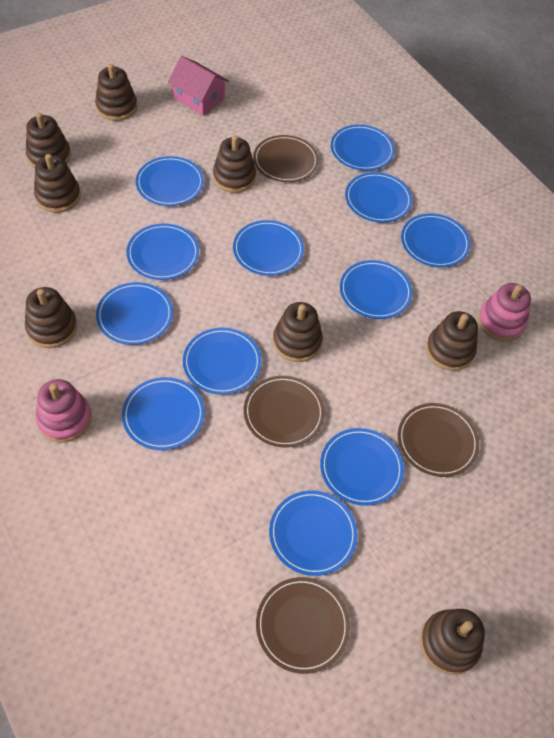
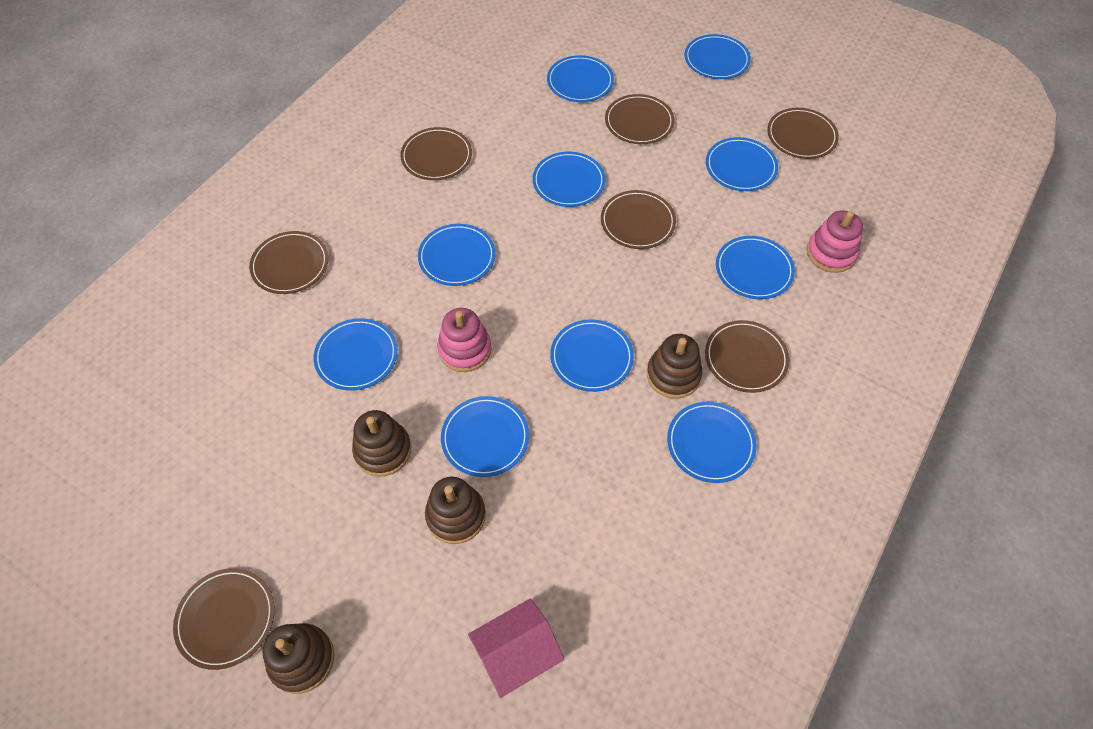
blue plate: [96,282,173,345] [122,377,205,450] [126,224,199,280] [136,156,204,206] [183,328,261,395] [233,220,304,276] [269,491,358,576] [320,428,404,506] [331,125,395,171] [340,260,413,319] [345,172,412,223] [401,213,471,267] = 12 -> [313,318,398,391] [418,224,496,286] [441,396,529,477] [533,152,606,207] [547,55,614,102] [550,319,634,392] [667,402,757,483] [685,34,751,79] [706,137,778,191] [716,236,795,299] = 10
brown plate: [244,376,325,447] [253,135,319,182] [256,577,350,674] [398,403,479,477] = 4 -> [173,568,275,670] [249,231,328,294] [400,127,472,180] [601,190,676,249] [605,94,675,144] [705,320,789,393] [767,108,839,159] = 7
brown stacking toy: [25,287,77,348] [26,113,71,168] [34,154,81,213] [95,64,137,121] [213,135,256,193] [273,302,323,362] [420,609,485,675] [426,311,478,371] = 8 -> [262,623,334,694] [352,410,411,477] [425,477,486,544] [647,334,702,399] = 4

